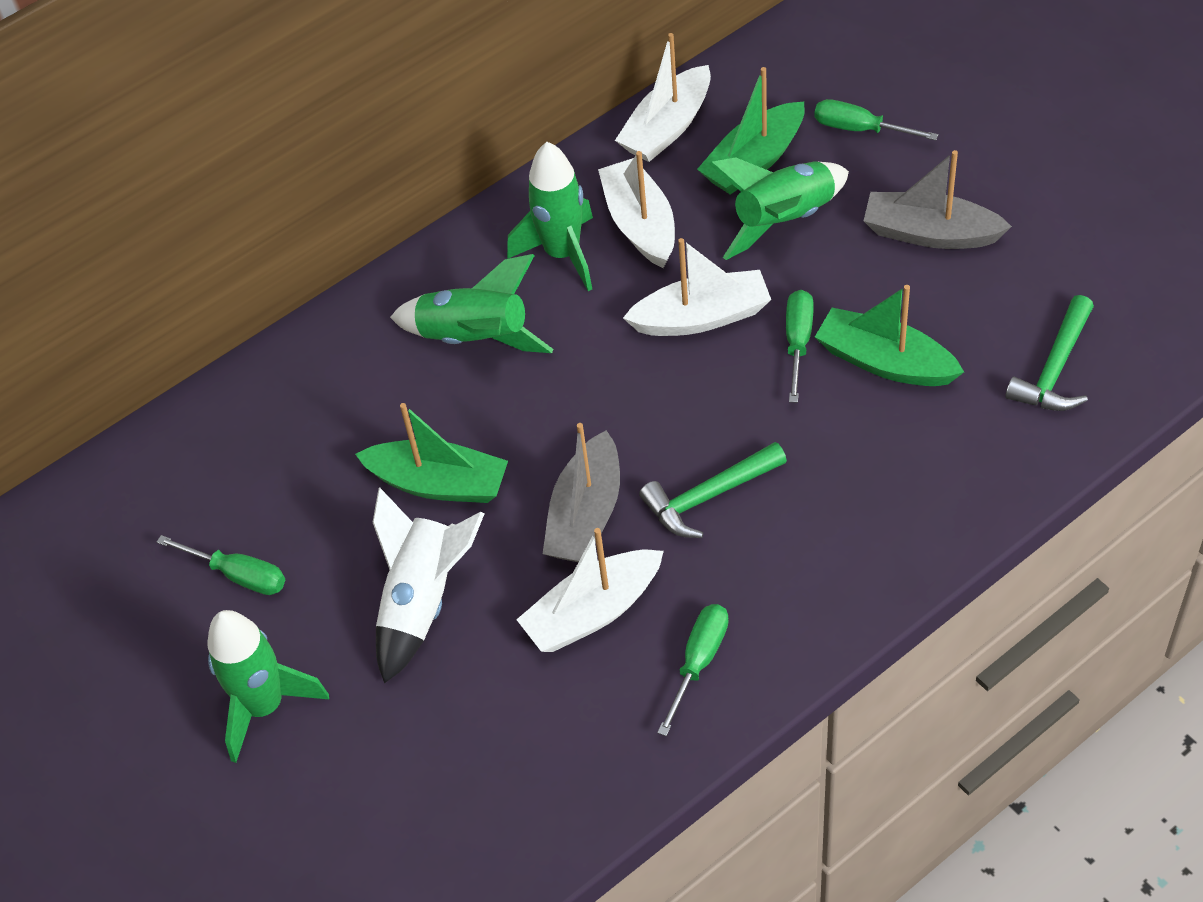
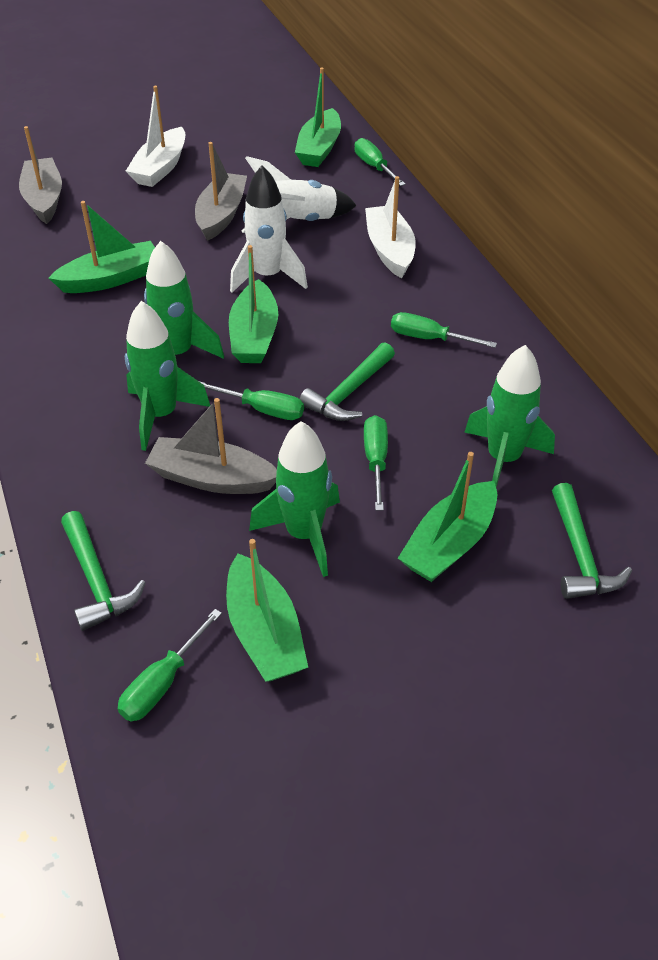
green boat: [355,403,508,503] [697,67,805,194] [815,285,964,386] = 3 -> [49,201,155,293] [226,539,308,682] [229,245,278,363] [295,68,341,167] [398,452,497,582] = 5
green hammer: [639,442,787,538] [1005,295,1094,411] = 2 -> [61,511,146,631] [300,342,395,421] [552,483,632,599] = 3
green screwdriver: [157,535,285,595] [657,604,729,736] [786,290,814,403] [814,99,938,140] = 4 -> [118,609,222,722] [199,381,304,420] [354,138,406,186] [364,415,388,511] [391,312,497,348] = 5
grey boat: [543,423,620,562] [864,150,1012,249] = 2 -> [19,126,62,224] [145,398,277,494] [195,142,247,241] = 3
white boat: [516,528,664,652] [598,151,675,268] [615,33,711,162] [623,238,771,336] = 4 -> [126,86,185,187] [365,176,416,278] = 2
white rocket: [373,487,485,683] = 1 -> [230,165,308,293] [242,156,357,233] = 2

